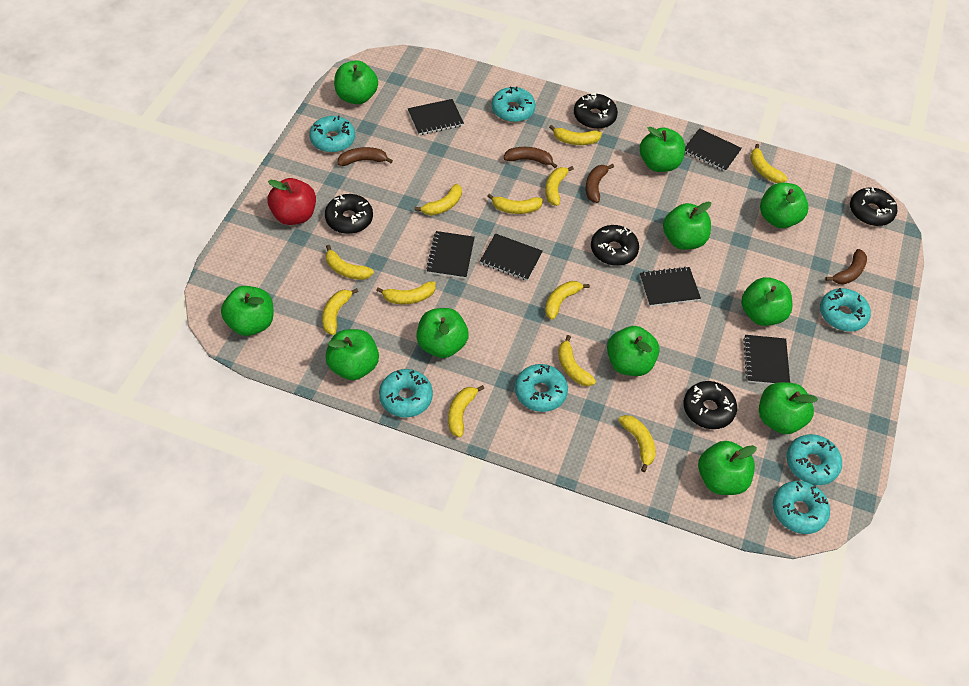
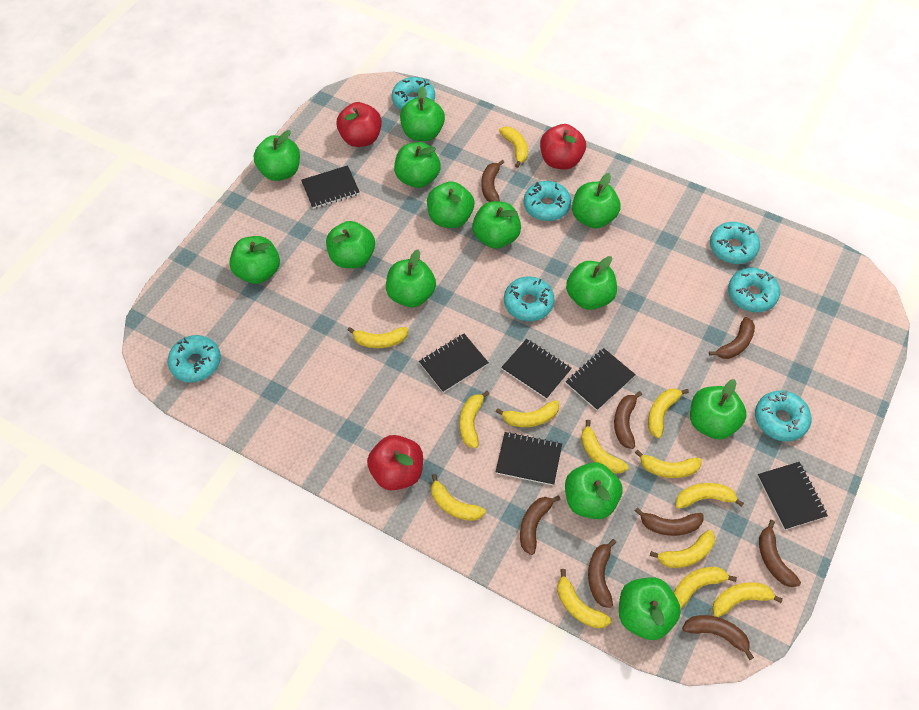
black donut: [325,194,373,234] [574,92,618,129] [591,225,639,266] [684,381,737,429] [850,187,897,226] = 5 -> none = 0
brown banana: [338,147,393,166] [503,147,557,168] [586,164,614,203] [825,249,867,285] = 4 -> [481,160,505,202] [520,495,561,555] [588,539,616,608] [614,391,642,449] [635,507,704,536] [682,615,754,660] [709,317,755,359] [759,520,801,587] = 8
green apple: [221,286,274,336] [325,329,379,380] [334,60,378,104] [416,308,469,358] [607,326,660,376] [640,127,685,172] [663,202,711,250] [698,441,757,495] [741,277,793,326] [759,382,818,434] [760,183,809,228] = 11 -> [229,236,280,284] [254,130,300,181] [326,221,375,268] [386,249,436,307] [394,142,441,188] [400,86,445,141] [427,181,474,228] [472,201,521,249] [565,462,622,519] [566,256,617,310] [572,173,620,229] [619,577,681,640] [690,379,747,439] = 13
red apple: [267,178,316,225] = 1 -> [337,102,382,147] [367,435,423,490] [540,124,586,169] = 3
yellow banana: [322,288,359,335] [326,245,374,280] [376,281,436,304] [414,184,462,216] [448,385,484,437] [487,193,543,214] [545,166,574,206] [545,281,590,320] [549,125,602,145] [558,335,596,386] [618,415,656,472] [750,144,787,183] = 12 -> [348,327,408,348] [431,474,486,521] [460,391,489,448] [496,400,559,427] [499,126,528,168] [557,569,612,629] [581,420,629,474] [635,450,702,478] [648,388,689,438] [650,530,715,568] [674,567,737,609] [676,483,744,509] [712,582,783,617] = 13

